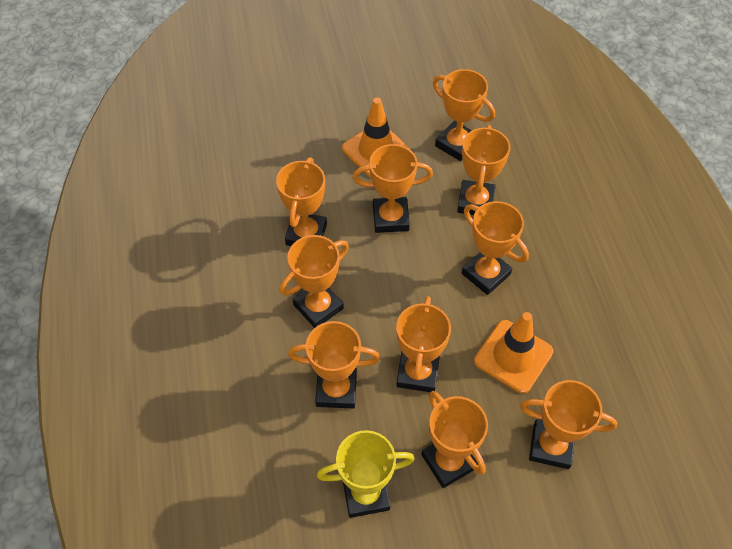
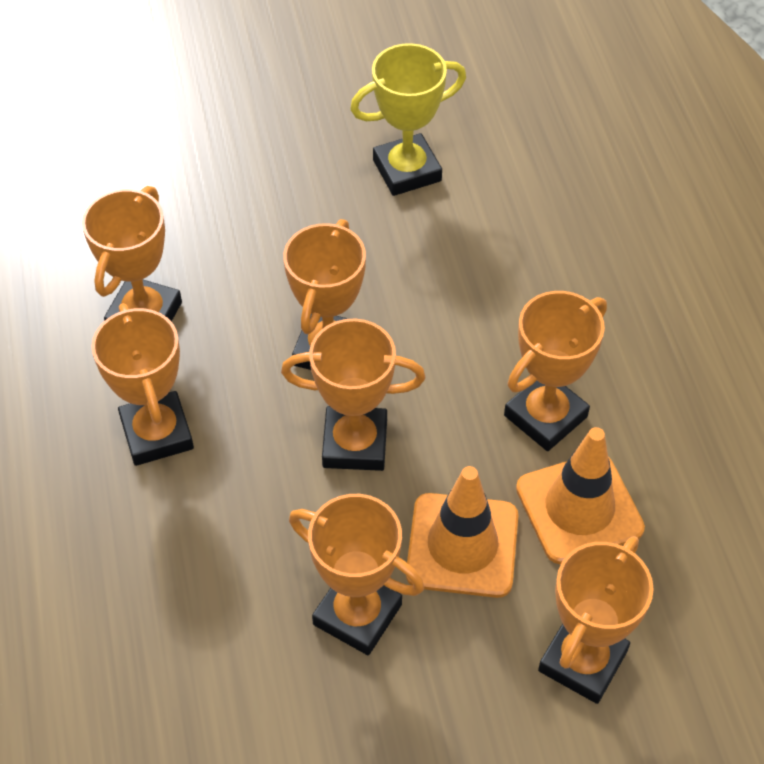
orange trophy: [276,157,327,246] [279,235,349,328] [288,321,380,409] [353,144,433,233] [396,296,451,392] [421,391,488,488] [433,69,495,161] [457,125,510,215] [462,201,529,295] [520,380,617,469] = 10 -> [82,186,182,322] [91,303,194,466] [281,319,425,471] [283,219,366,370] [289,494,424,655] [504,291,607,451] [538,536,654,704] = 7

